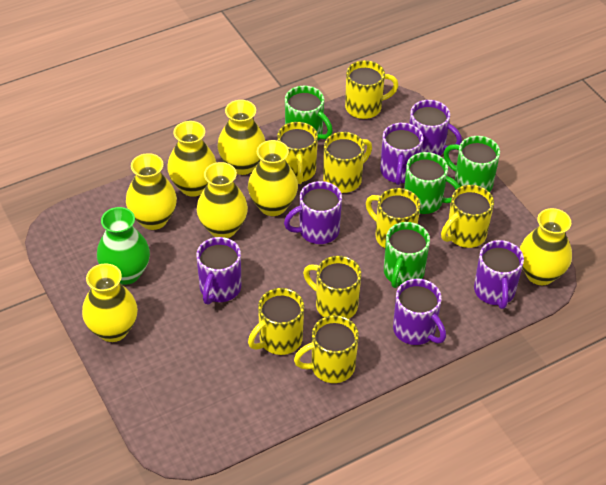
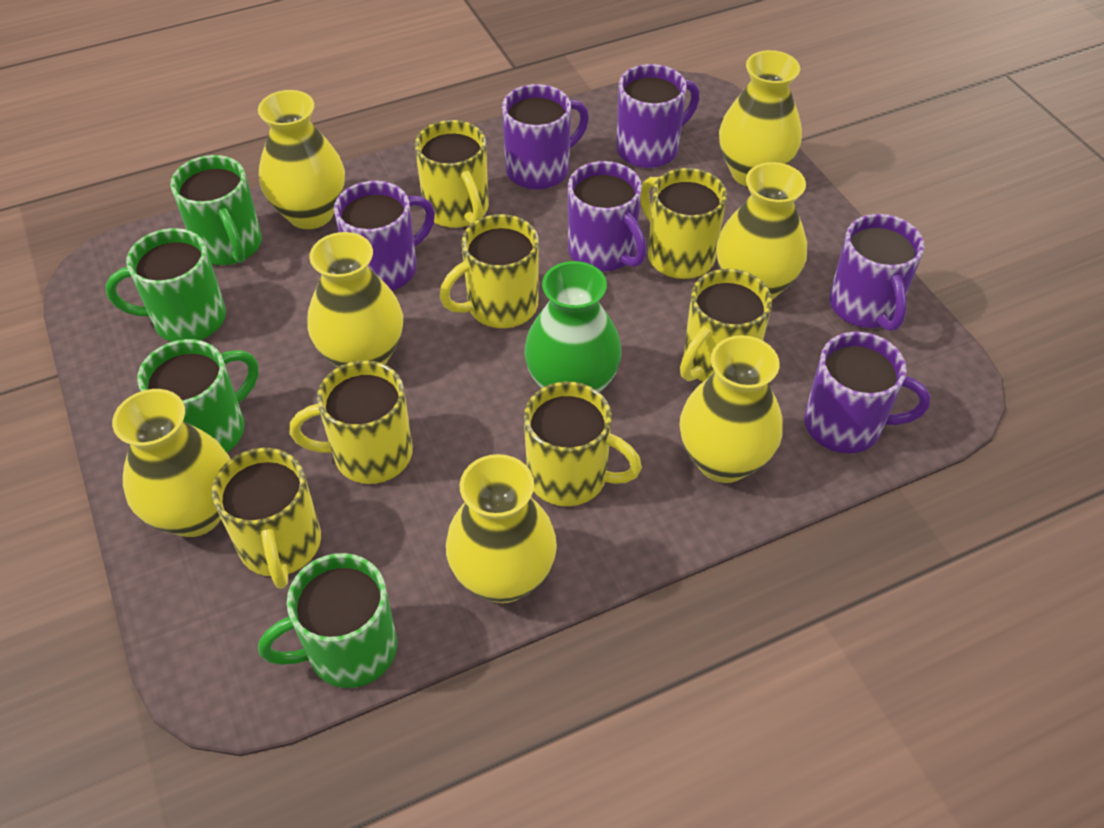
yellow mug: [248,288,304,355] [277,122,318,184] [294,315,359,383] [303,256,361,319] [323,132,372,193] [345,60,399,119] [366,188,420,248] [441,185,494,248] = 8 -> [212,448,321,589] [290,360,413,484] [415,120,489,228] [440,214,539,328] [524,381,642,506] [640,168,727,279] [680,269,772,382] = 7

